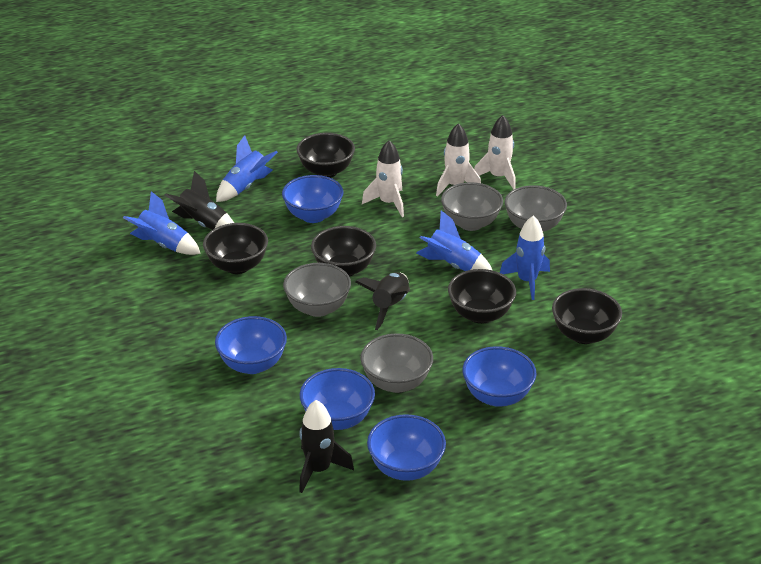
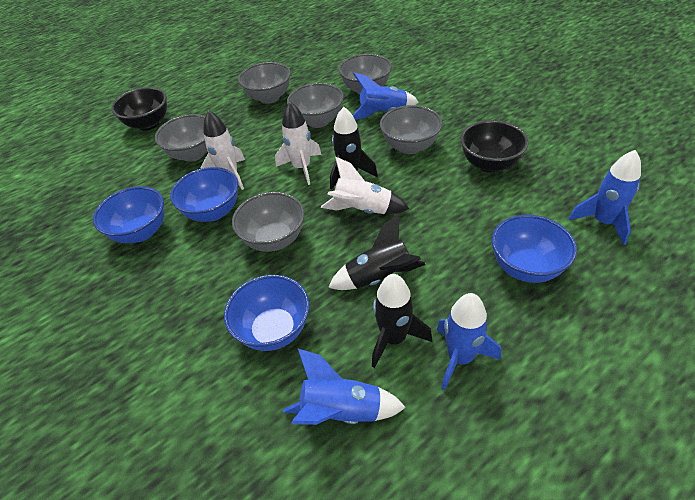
black bowl: [203,223,268,274] [296,133,355,178] [311,226,376,277] [448,269,516,324] [552,288,622,344] = 5 -> [111,87,167,131] [460,120,528,172] = 2
blue bowl: [215,316,287,374] [282,175,343,223] [300,368,375,430] [367,414,446,481] [462,346,537,407] = 5 -> [93,186,164,243] [170,167,238,222] [224,275,310,351] [492,215,577,283] = 4
grey bowl: [283,263,351,317] [360,333,433,393] [441,182,503,231] [505,185,567,232] = 4 -> [155,114,207,162] [232,192,304,252] [238,62,291,104] [287,83,344,128] [338,54,392,95] [380,105,442,154] = 6

